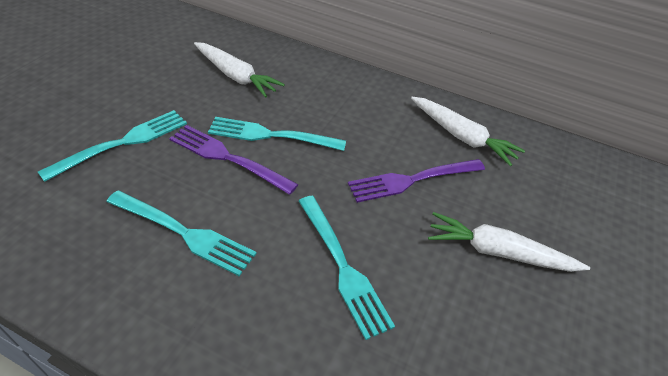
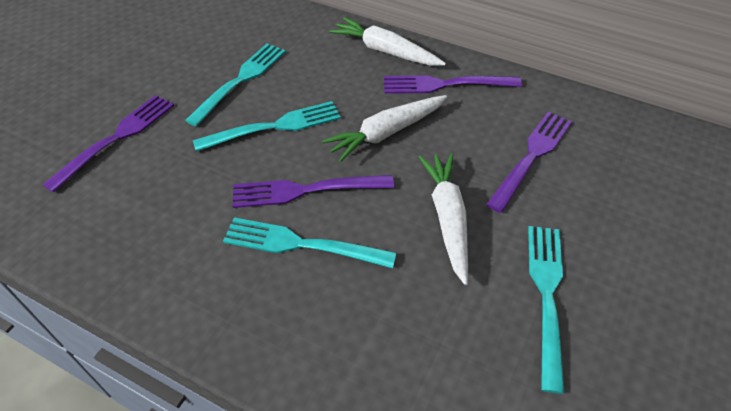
purple fork: [169,125,298,195] [348,159,485,203] = 2 -> [43,95,174,193] [232,175,394,208] [384,75,522,94] [486,111,572,213] = 4

